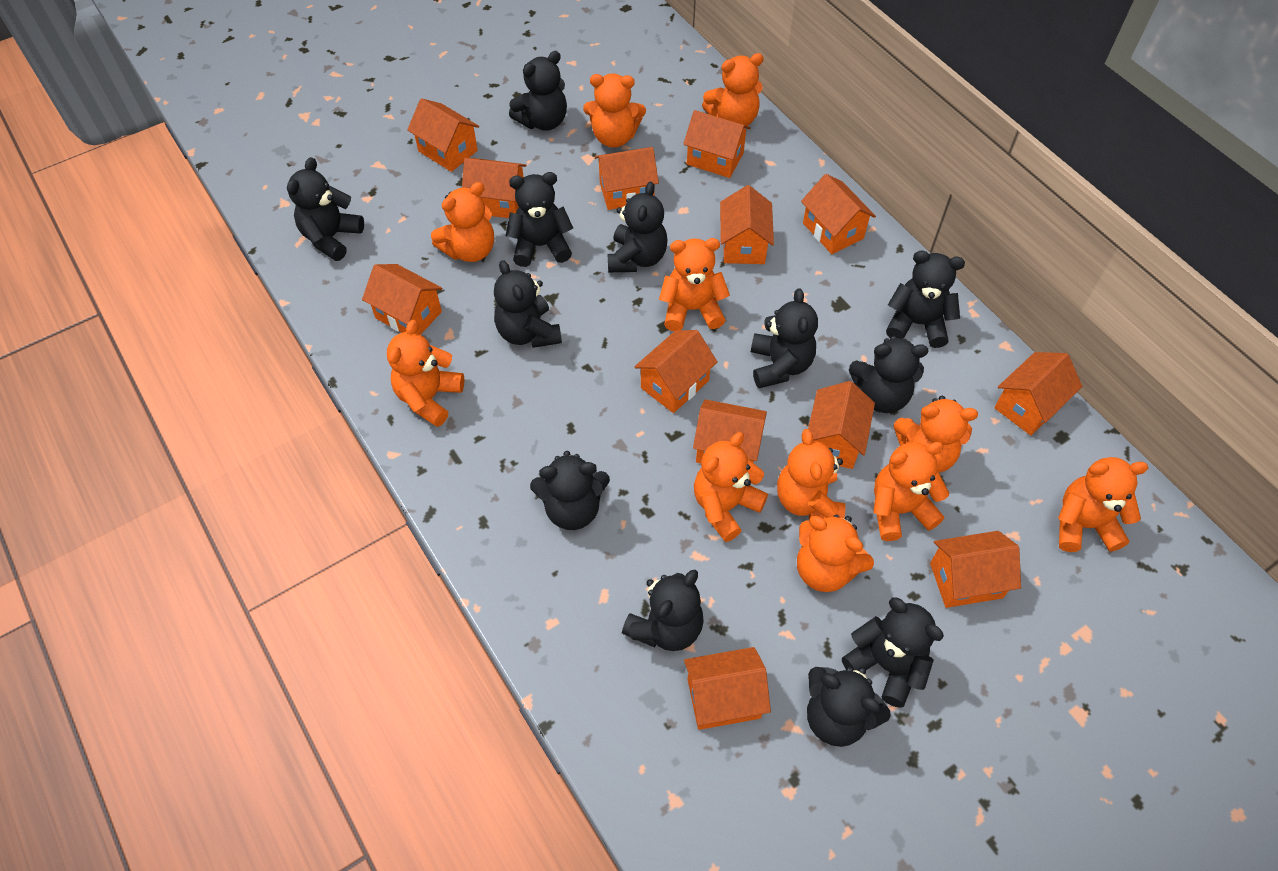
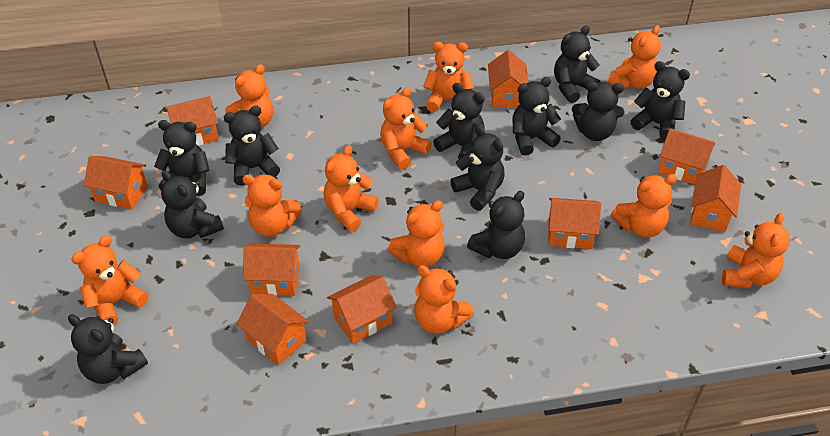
black teddy bear: [287,157,364,261] [494,260,562,348] [506,172,573,267] [509,51,567,131] [530,451,610,530] [608,181,668,272] [622,570,704,651] [751,288,818,388] [807,667,891,747] [842,597,944,708] [849,336,928,413] [886,251,965,348] = 12 -> [68,314,148,384] [154,120,209,196] [161,170,224,238] [224,106,280,186] [433,83,485,159] [450,125,504,211] [467,191,525,259] [512,77,561,156] [554,26,601,103] [572,82,625,141] [631,61,690,140] = 11
orange house: [362,264,442,335] [407,98,479,172] [462,158,526,218] [595,147,659,210] [634,330,718,413] [683,110,751,178] [684,647,771,730] [693,399,767,463] [720,185,774,264] [801,174,876,254] [808,381,875,469] [930,531,1021,608] [994,352,1083,436] = 13 -> [84,156,148,209] [166,96,219,146] [236,294,309,365] [243,243,300,296] [327,275,397,344] [488,50,528,108] [549,198,601,249] [658,128,715,184] [690,165,741,232] = 9

